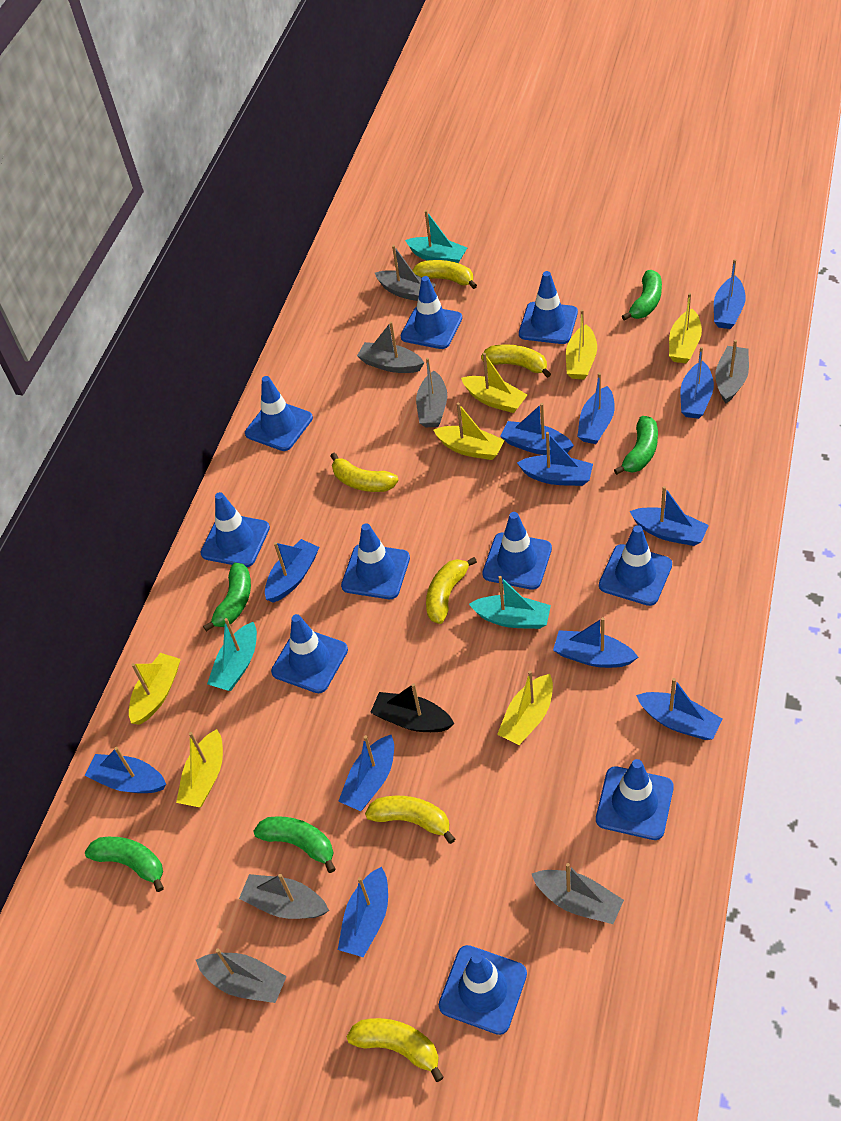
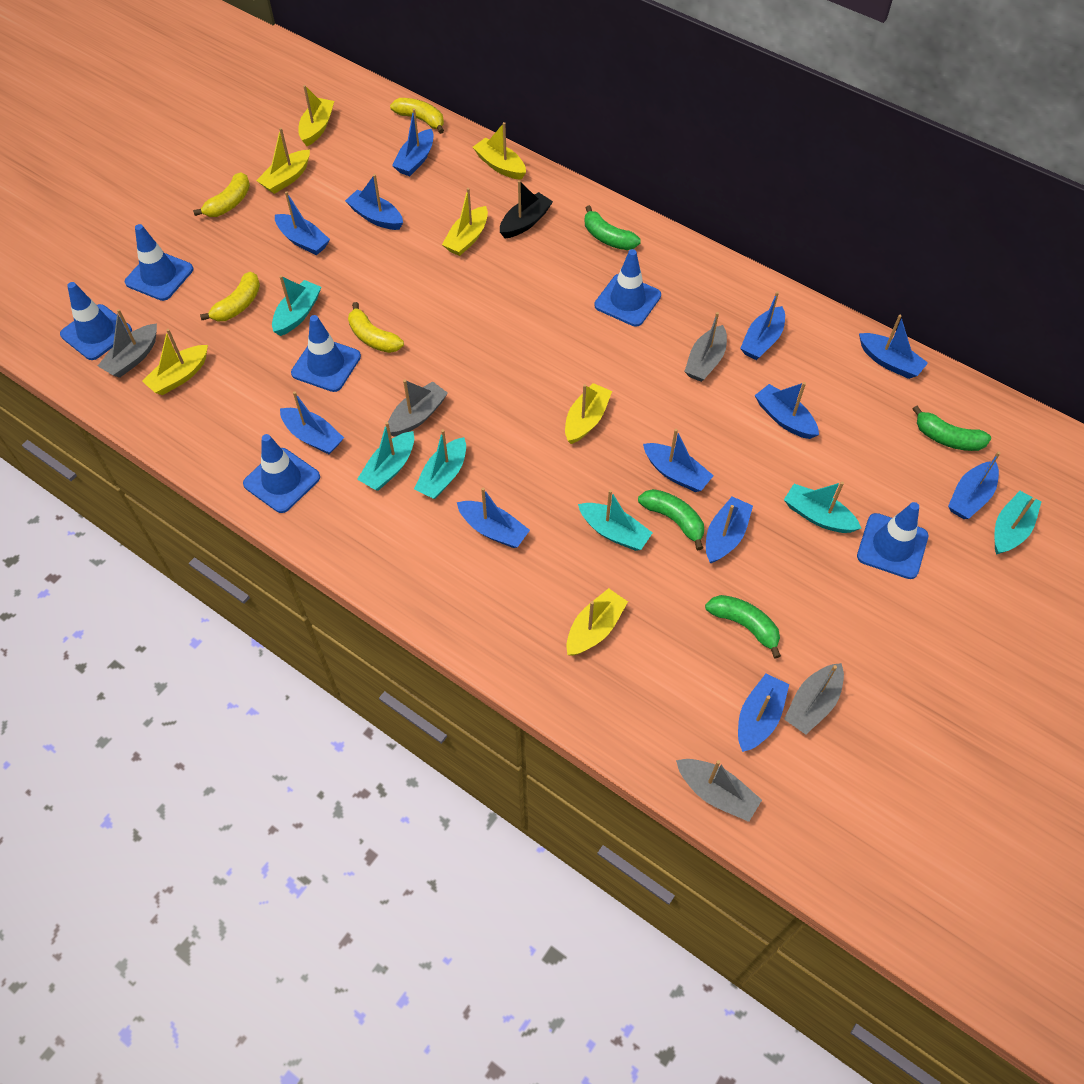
blue traffic cone: [200,492,270,567] [245,376,313,451] [271,614,348,693] [341,523,410,599] [401,276,462,349] [439,945,527,1035] [482,512,552,590] [519,271,578,344] [596,759,674,840] [599,525,672,606] = 10 -> [60,282,132,360] [125,224,193,301] [243,434,320,513] [291,315,361,392] [595,249,661,327] [857,502,928,579] = 6
green banana: [85,837,164,892] [203,563,251,632] [253,816,336,873] [614,416,658,475] [622,270,662,321] = 5 -> [585,205,641,250] [638,489,704,550] [705,595,781,659] [913,405,991,451] = 4
grey boat: [196,948,287,1003] [239,874,329,919] [357,322,424,373] [375,245,436,301] [416,358,447,427] [532,863,624,924] [715,340,749,404] = 7 -> [98,309,157,378] [388,379,448,437] [676,759,762,822] [684,312,727,382] [784,663,844,734] = 5
turquoise boat: [207,618,257,691] [405,210,467,263] [469,576,551,629] = 3 -> [272,275,321,336] [357,422,414,491] [414,429,466,499] [578,490,653,551] [784,482,861,533] [995,491,1041,555] = 6
yellow banana: [330,453,399,492] [347,1018,444,1082] [365,796,455,844] [412,260,477,289] [426,557,477,624] [481,344,551,378] = 6 -> [193,172,250,217] [200,271,260,321] [348,302,404,353] [390,98,444,134] = 4

